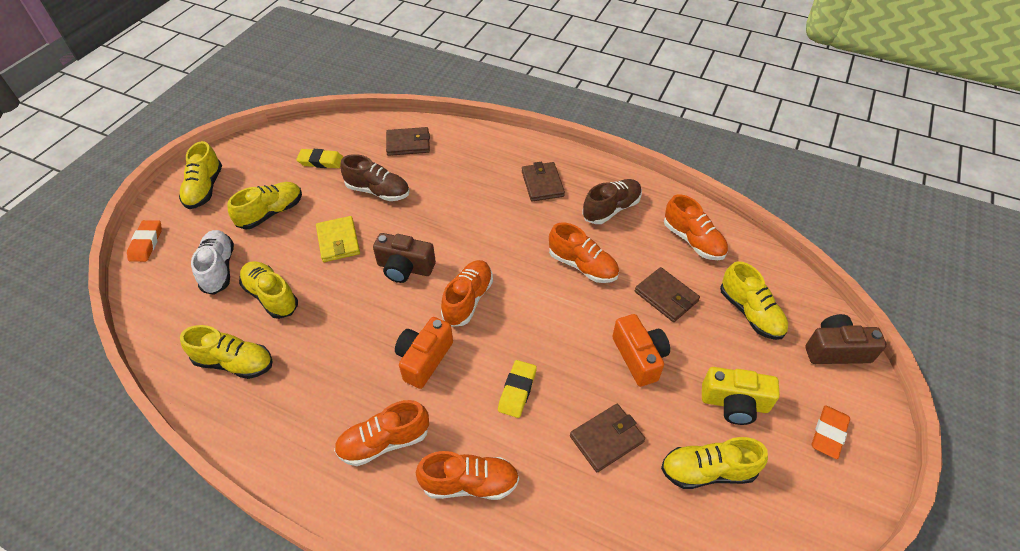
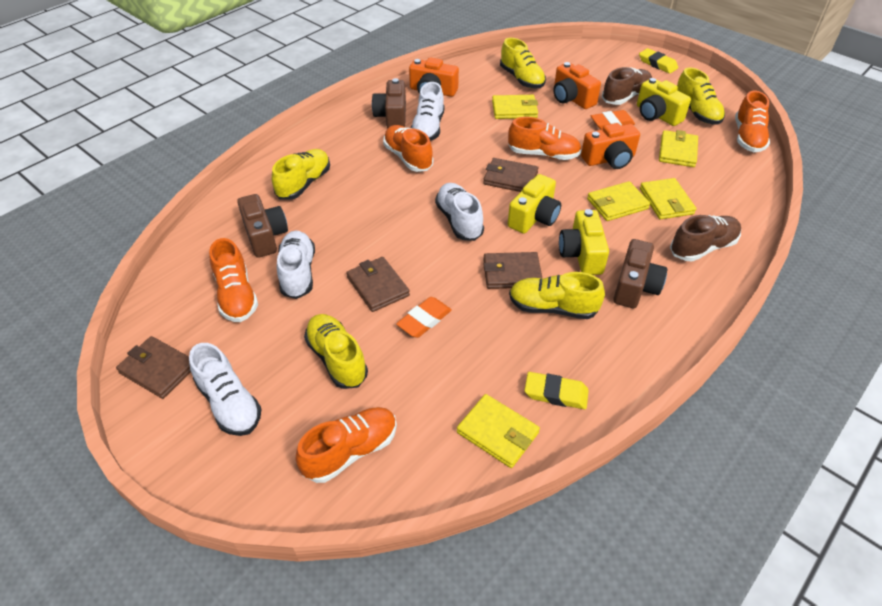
brown camera: [373,233,436,283] [805,314,887,364] = 2 -> [237,194,288,258] [372,78,406,129] [613,239,667,308] = 3
orange camera: [395,317,453,389] [612,314,670,387] = 2 -> [409,57,459,97] [553,62,601,109] [581,123,640,169] = 3
white shoe: [191,230,234,295] = 1 -> [189,343,261,436] [277,231,315,299] [411,82,444,141] [435,183,484,241] = 4
yellow camera: [702,367,780,425] = 1 -> [508,174,561,234] [559,209,609,275] [637,78,691,126] = 3
yellow shoe: [179,141,222,209] [180,325,273,379] [228,182,302,229] [239,261,298,319] [661,437,768,489] [720,261,788,340] = 6 -> [272,149,330,200] [304,314,368,389] [500,38,546,88] [509,272,605,319] [677,67,725,125] = 5
yellow wallet: [316,216,360,262] = 1 -> [457,394,540,468] [492,95,538,119] [587,181,650,221] [640,178,696,219] [659,130,698,167] = 5

